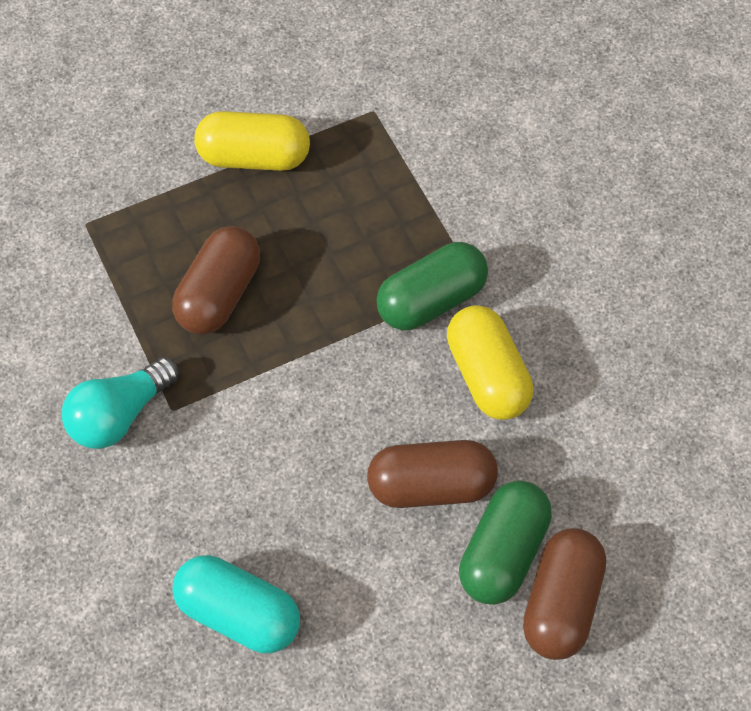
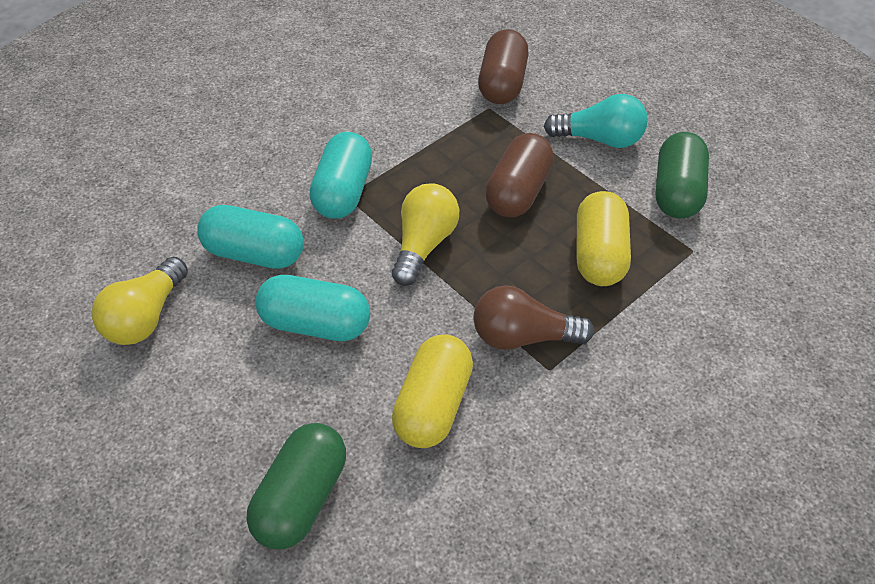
brown capsule: [172,226,260,335] [367,440,498,508] [523,529,606,660] = 3 -> [478,29,529,104] [485,133,554,217] = 2
brown light bulb: none = 0 -> [473,285,594,350] = 1
turquoise capsule: [172,555,300,653] = 1 -> [197,205,304,269] [255,275,370,341] [309,132,372,219] = 3
yellow light bulb: none = 0 -> [92,257,188,345] [392,183,459,286] = 2

